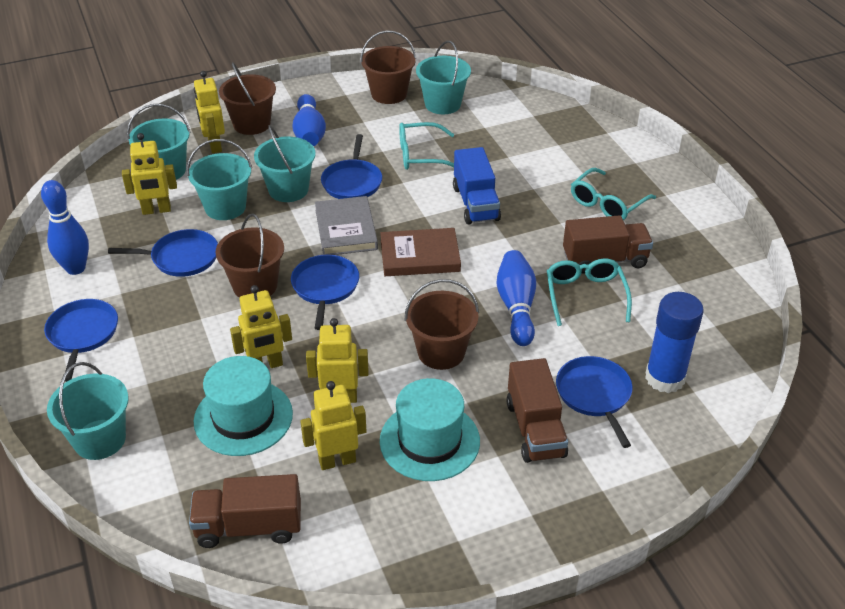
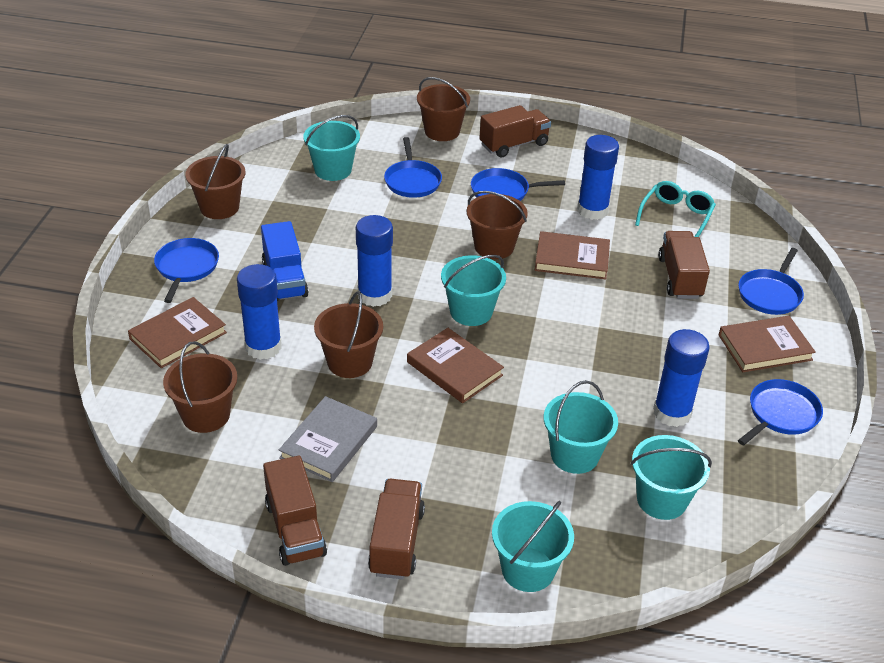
blue bowling pin: [41,180,89,275] [292,94,326,146] [496,250,536,346] = 3 -> none = 0
blue glue stick: [645,292,704,393] = 1 -> [237,264,282,360] [356,215,393,307] [577,135,619,220] [653,329,710,427] = 4
brown book: [380,228,461,276] = 1 -> [128,297,227,368] [407,328,504,403] [535,231,610,279] [719,316,816,372] = 4
brown bucket: [215,214,284,298] [219,62,276,135] [360,30,416,104] [404,279,479,370] = 4 -> [163,341,237,433] [185,144,245,219] [314,291,383,378] [417,77,470,141] [467,191,528,259] = 5
brown truck: [189,474,301,548] [506,358,568,463] [563,215,653,274] = 3 -> [263,455,327,566] [368,479,425,579] [479,105,551,157] [658,231,710,299] = 4
turquoise glasses: [399,122,454,170] [547,258,632,326] [571,168,656,220] = 3 -> [635,181,716,237] = 1
turquoise hat: [194,356,293,456] [380,378,480,481] = 2 -> none = 0
yellow robot: [122,133,177,215] [194,71,225,153] [230,285,292,368] [300,381,367,470] [306,318,369,403] = 5 -> none = 0

